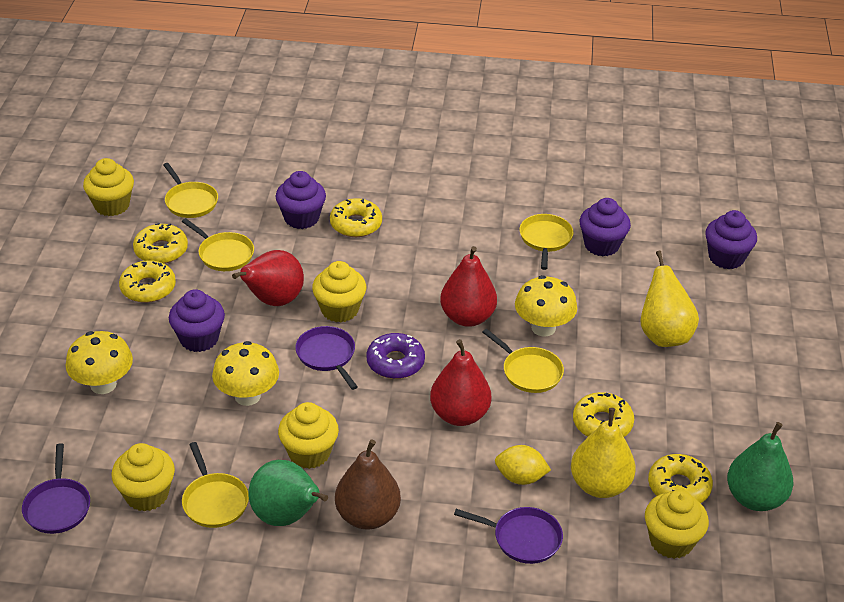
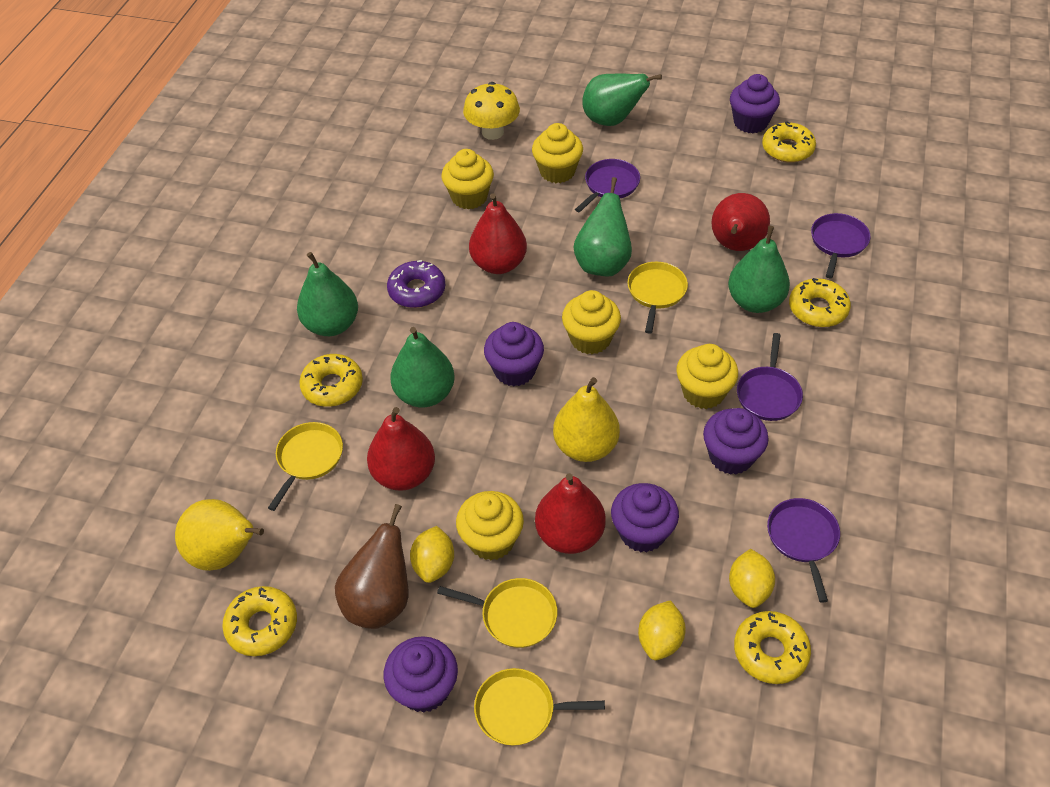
green pear: [248,460,328,526] [727,422,793,511] = 2 -> [297,252,358,336] [390,327,455,407] [574,177,632,277] [582,73,662,126] [728,226,790,313] = 5
purple cupcake: [169,289,225,352] [276,171,326,229] [580,198,631,256] [705,210,757,269] = 4 -> [384,636,458,713] [484,322,544,386] [611,483,679,553] [703,408,769,475] [730,74,780,133] = 5
purple pan: [22,443,90,534] [295,326,358,390] [454,507,563,564] = 3 -> [575,159,640,212] [737,333,803,421] [767,498,840,603] [811,213,871,278] = 4
red pear: [232,250,304,306] [430,339,491,426] [440,246,497,327] = 3 -> [367,407,435,491] [469,193,527,274] [535,473,606,554] [711,193,770,251] = 4
yellow lemon: [495,445,551,485] = 1 -> [410,526,454,583] [638,600,686,660] [729,549,775,608] = 3
yellow mushroom: [66,331,133,394] [212,341,279,406] [515,275,577,337] = 3 -> [463,82,520,140] = 1
yellow pan: [163,163,218,218] [182,218,254,271] [182,442,249,528] [482,329,564,393] [519,214,573,270] = 5 -> [268,422,343,511] [437,578,557,648] [474,668,605,746] [628,262,688,334] = 4

